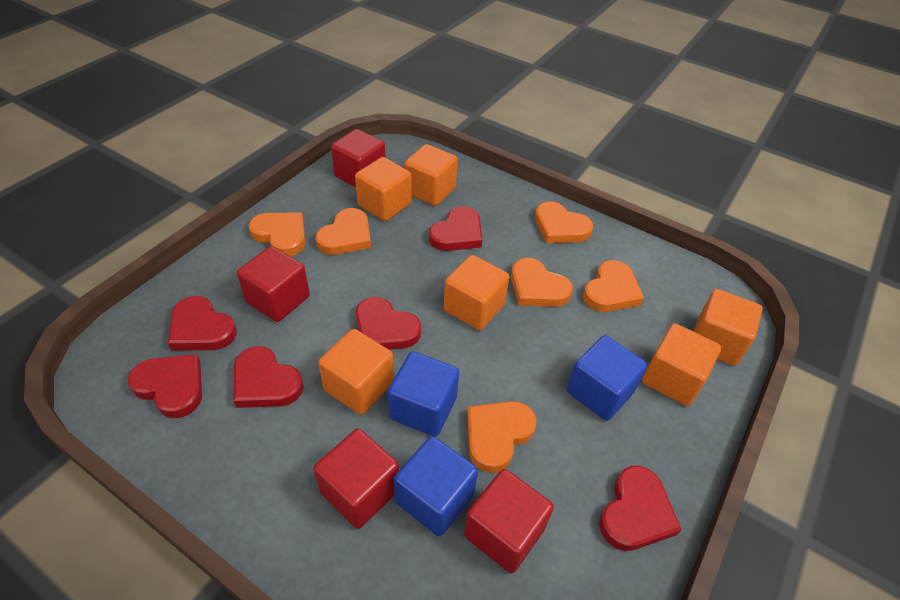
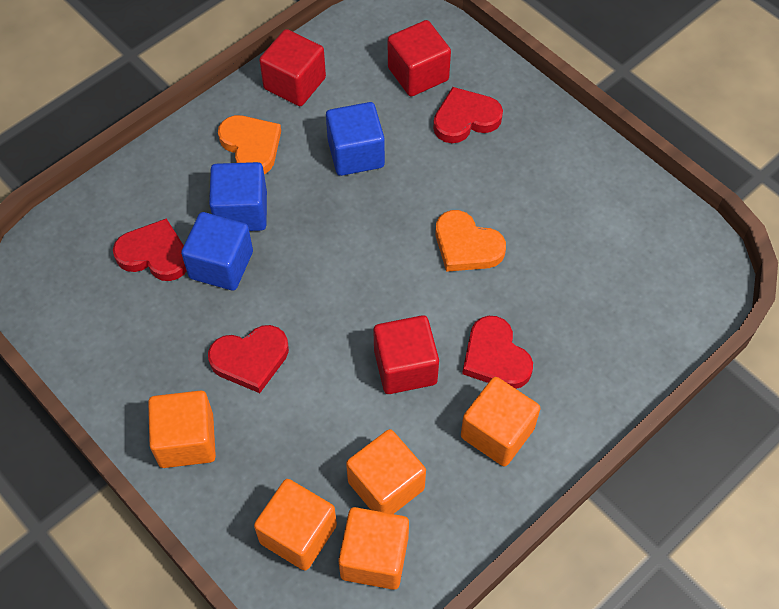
orange cube: [318,329,394,415] [355,157,412,221] [404,144,458,206] [444,255,509,330] [642,323,721,406] [693,289,763,366] = 6 -> [148,390,216,468] [254,479,337,571] [338,507,409,590] [346,429,426,514] [461,377,541,466] = 5
orange heart: [249,213,305,256] [316,208,371,255] [467,401,536,473] [511,258,573,307] [535,201,593,243] [583,260,644,312] = 6 -> [218,115,281,174] [436,210,506,272] = 2
red cube: [237,246,310,322] [314,429,399,529] [331,129,386,187] [464,469,554,573] = 4 -> [259,29,326,106] [373,315,439,394] [388,20,451,96] = 3
red heart: [128,354,202,418] [168,296,237,351] [233,346,304,408] [356,297,421,350] [429,206,482,251] [599,466,682,551] = 6 -> [113,218,187,281] [208,325,289,393] [433,87,503,143] [462,316,533,389] = 4

